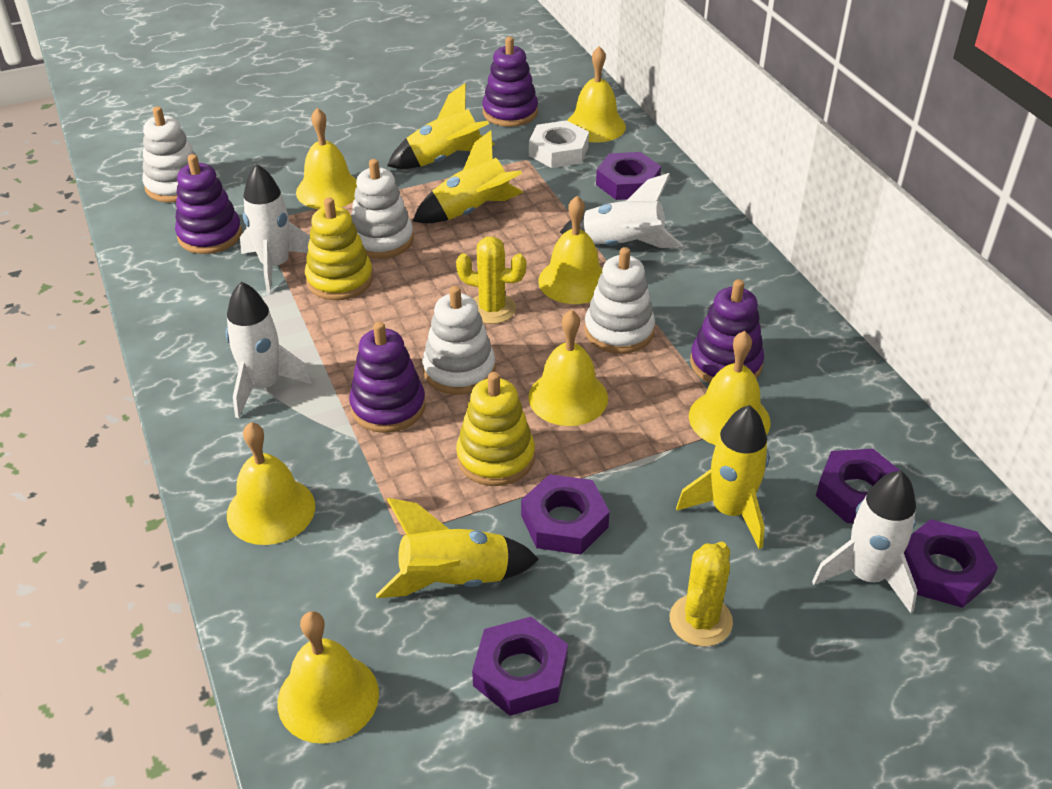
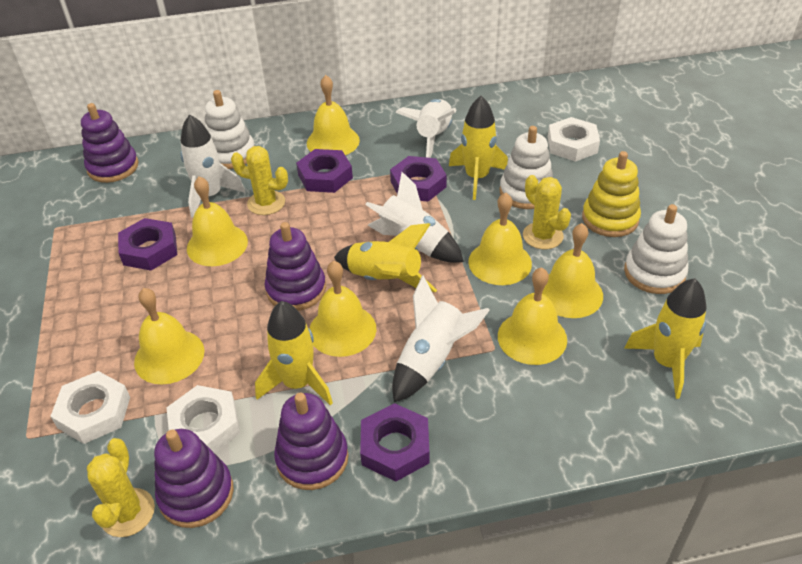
purple nut: [472,617,568,716] [521,474,610,554] [596,152,661,200] [816,449,900,523] [904,519,998,608] = 5 -> [118,218,177,271] [296,149,353,193] [360,403,430,482] [390,156,447,202] = 4
white nut: [529,121,589,168] = 1 -> [50,371,130,444] [166,385,240,453] [548,117,600,162] = 3
white stacking toy: [142,106,200,202] [351,159,413,259] [422,286,496,395] [584,247,655,354] = 4 -> [205,90,254,169] [499,126,553,209] [624,204,688,294] = 3
yellow cactus: [456,236,526,324] [670,542,733,647] = 2 -> [87,438,155,537] [231,146,288,215] [523,175,571,249] = 3
yellow stacking toy: [305,197,373,300] [456,372,535,486] = 2 -> [582,151,641,237] = 1

